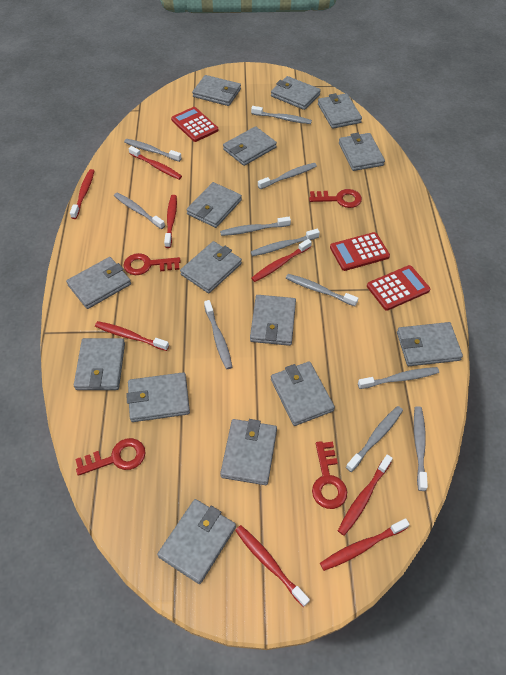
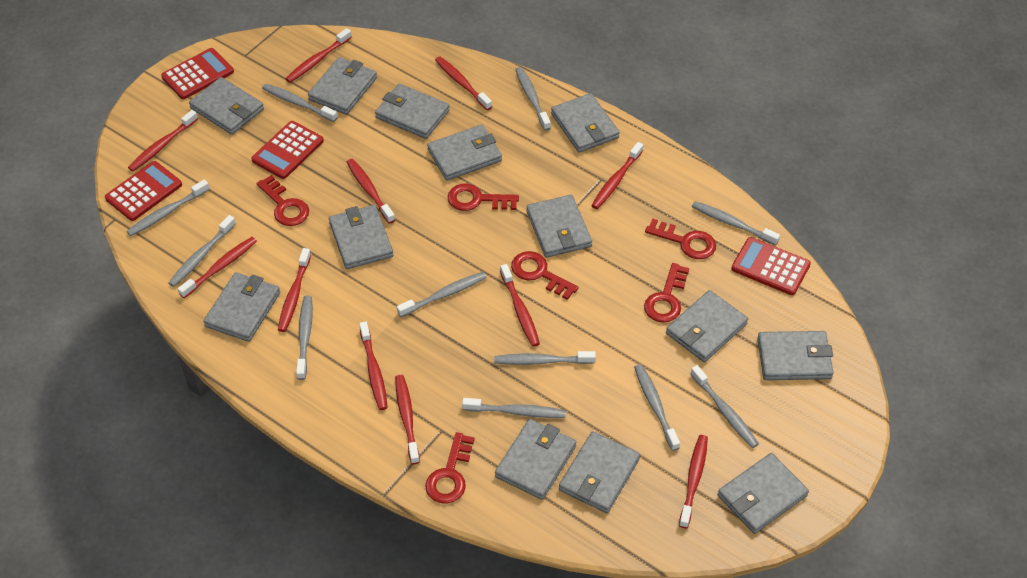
grey wallet: [66,257,131,309] [74,338,125,390] [126,372,190,422] [157,499,236,584] [180,241,242,293] [186,182,242,228] [192,75,241,106] [220,419,277,485] [223,126,277,166] [250,295,296,346] [271,76,321,110] [271,361,335,426] [318,93,362,129] [339,133,385,171] [397,322,463,366] = 15 -> [189,77,264,135] [203,272,280,342] [308,57,377,115] [329,205,393,269] [375,84,450,139] [427,125,502,181] [495,419,576,500] [526,195,592,258] [551,93,620,153] [559,431,640,513] [666,290,748,362] [718,453,809,534] [757,331,834,380] = 13
red calculator: [171,107,218,142] [330,232,390,271] [367,265,430,311] = 3 -> [105,161,182,221] [161,48,234,99] [251,121,324,179] [731,237,811,295] = 4
red key: [75,438,146,476] [123,253,181,275] [309,189,362,208] [312,441,347,509] = 4 -> [257,175,309,226] [425,432,475,504] [448,184,519,211] [511,251,579,300] [644,263,690,323] [645,219,716,259] = 6
red toothbrush: [70,169,94,219] [95,321,169,351] [129,146,182,180] [164,195,177,248] [235,525,310,607] [251,239,312,282] [320,518,410,571] [338,455,393,536] = 8 -> [128,110,198,171] [178,237,257,298] [278,248,311,332] [285,28,352,83] [347,159,395,224] [359,321,388,410] [395,375,420,464] [435,56,492,110] [500,264,540,347] [591,142,643,209] [679,435,708,528] = 11

